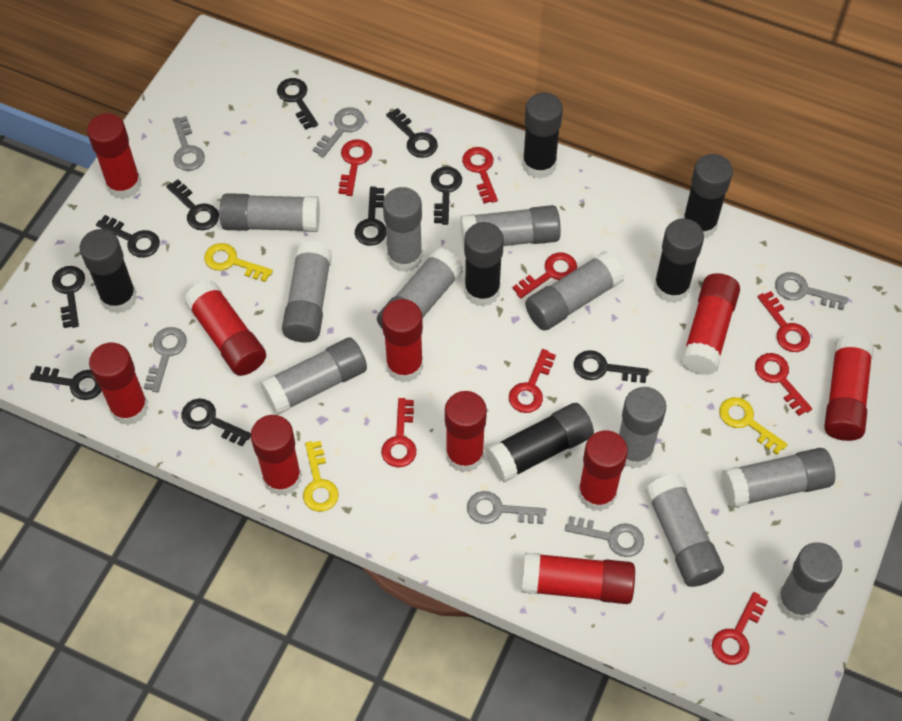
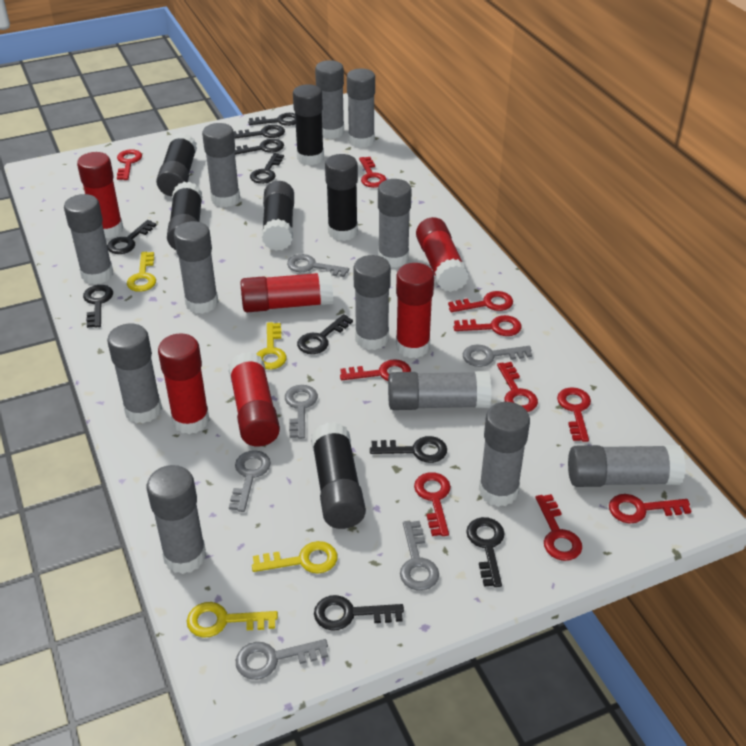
grey glue stick: [220,193,320,232] [260,337,367,415] [282,241,332,343] [377,248,463,329] [383,187,423,272] [460,205,561,248] [525,251,625,331] [619,387,666,468] [645,474,724,587] [721,448,835,508] [777,542,842,621] = 11 -> [64,194,113,285] [107,324,162,423] [146,465,206,574] [174,221,218,314] [202,123,240,207] [315,60,344,139] [347,68,375,148] [353,255,391,350] [378,179,412,268] [388,371,491,410] [479,402,530,507] [568,445,685,487] = 12
red glue stick: [87,113,142,199] [89,343,149,425] [184,280,266,376] [251,415,302,496] [382,299,423,383] [445,391,487,473] [521,552,635,604] [578,430,628,511] [681,273,740,375] [824,335,874,441] = 10 -> [77,152,123,238] [158,333,210,434] [229,352,280,446] [240,272,333,312] [396,263,434,358] [416,217,469,292] = 6
red key: [339,139,372,196] [381,398,416,467] [462,147,498,203] [509,349,556,413] [513,253,577,299] [712,592,768,665] [755,353,812,416] [758,291,810,352] = 8 -> [117,149,142,180] [340,359,411,381] [359,157,387,188] [414,472,451,536] [448,291,513,312] [454,315,521,336] [497,362,538,412] [535,494,582,561] [557,387,591,442] [609,494,691,524] = 10
yellow key: [204,243,273,282] [303,441,339,512] [719,397,788,455] = 3 -> [127,252,156,292] [187,602,278,638] [252,541,338,574] [257,322,287,370] = 4

